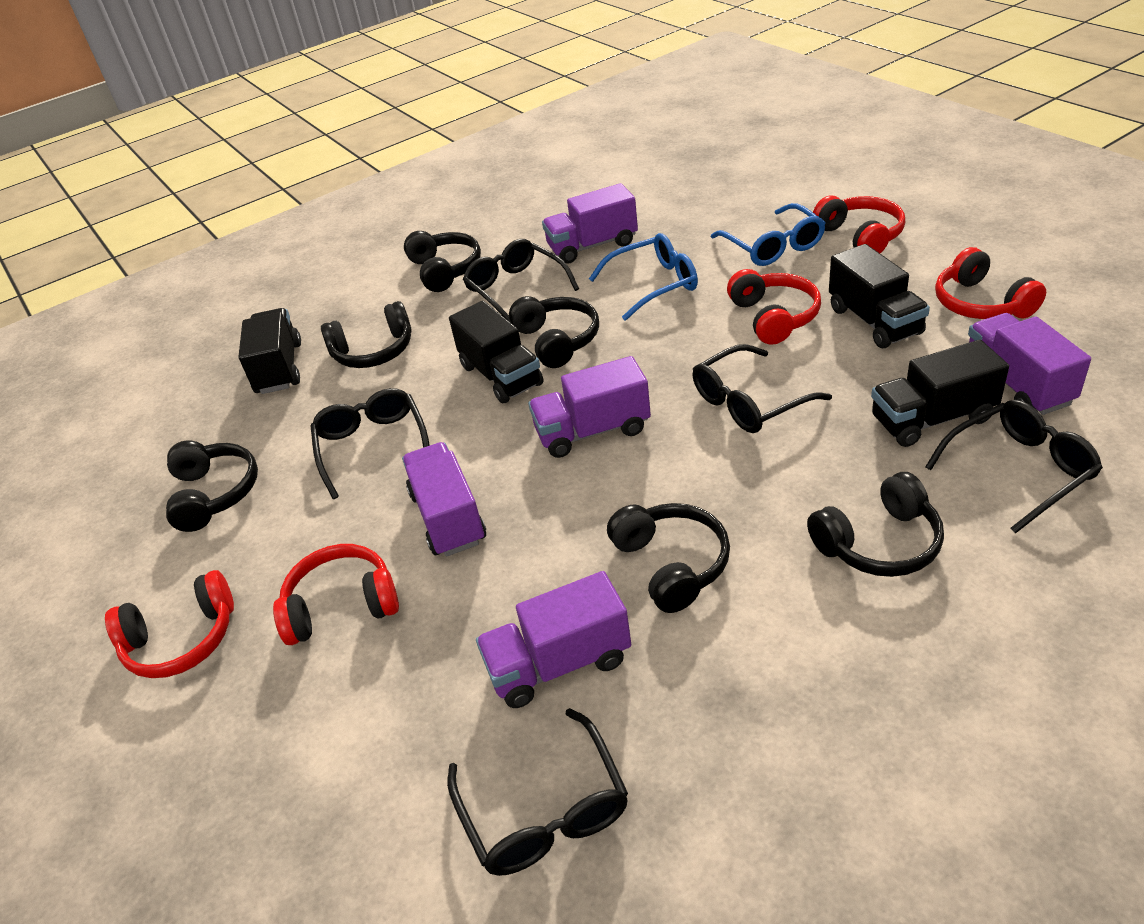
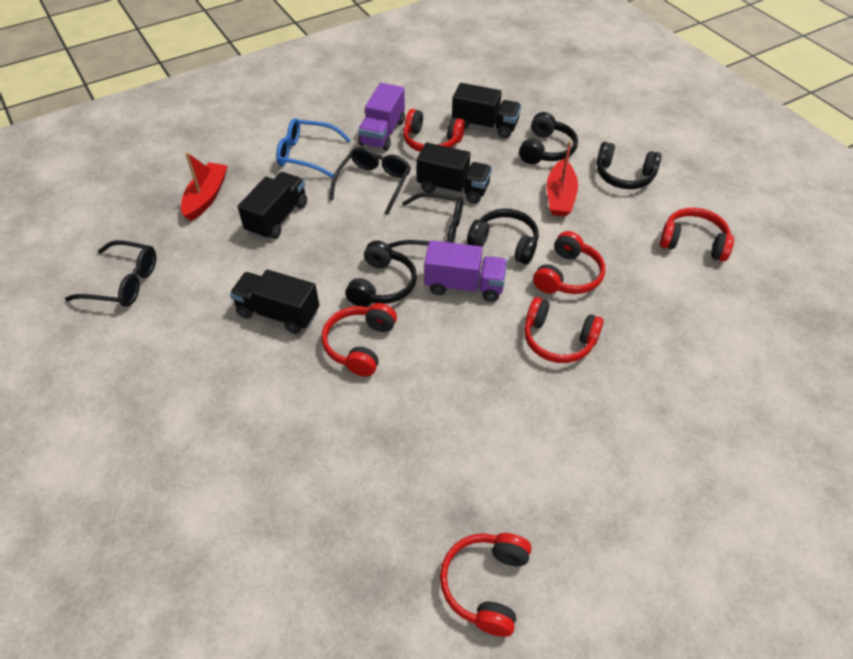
black glasses: [311,388,430,499] [447,708,628,876] [463,239,579,323] [692,344,832,433] [925,400,1103,534] = 5 -> [65,240,156,307] [329,147,411,215] [388,193,463,248] = 3
black headphones: [166,440,258,532] [321,301,412,368] [404,231,481,292] [509,296,599,368] [607,503,730,613] [807,472,944,577] = 6 -> [345,240,417,307] [467,209,539,264] [519,112,578,164] [596,142,662,189] = 4
blue glasses: [589,233,698,321] [711,203,826,266] = 2 -> [276,118,351,178] = 1
purple truck: [402,442,486,557] [476,571,632,708] [528,356,651,458] [542,183,638,264] [968,313,1091,415] = 5 -> [358,83,405,151] [424,240,507,302] = 2
red boat: none = 0 -> [181,152,228,221] [547,141,578,217] = 2
red headphones: [105,570,234,678] [273,544,399,645] [727,269,821,345] [813,196,905,253] [935,247,1046,319] = 5 -> [322,303,397,377] [403,109,465,152] [440,533,531,637] [524,297,604,363] [533,231,605,294] [660,208,734,262] = 6

